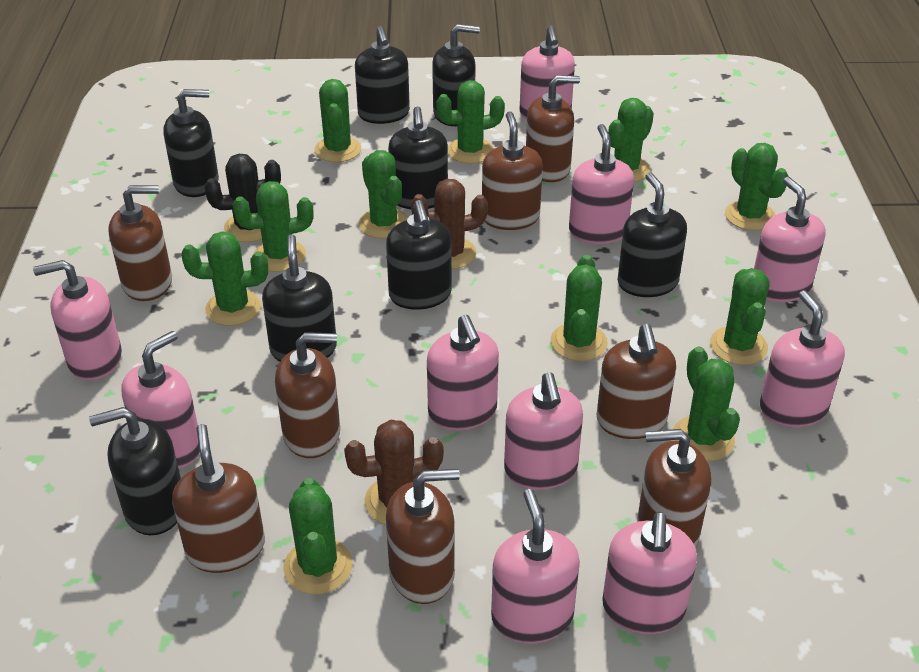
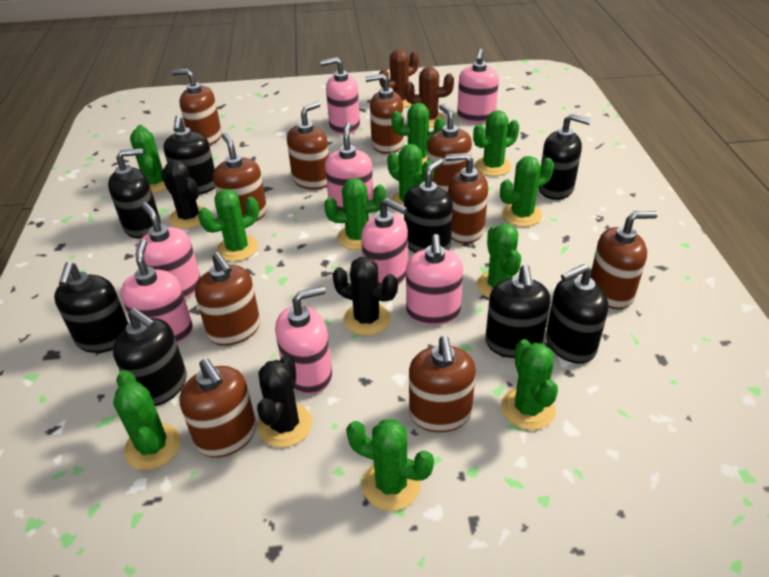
black cactus: [205,154,281,242] = 1 -> [161,160,205,229] [257,355,312,447] [332,257,398,336] = 3
brown soap dispenser: [108,185,172,301] [172,424,265,573] [275,332,340,458] [386,469,460,604] [482,111,543,230] [526,75,580,182] [597,324,676,439] [637,429,711,547] = 8 -> [172,69,222,145] [180,358,256,458] [195,252,260,346] [213,133,267,221] [287,102,329,190] [365,74,404,154] [409,336,476,432] [427,104,472,193] [446,153,488,244] [590,211,658,309] = 10
pink soap dispenser: [33,260,122,380] [121,331,200,468] [427,315,499,431] [491,489,580,644] [504,372,583,490] [520,26,575,119] [569,124,634,244] [602,512,697,634] [754,177,826,302] [760,290,845,427] = 10 -> [121,239,193,344] [136,202,201,299] [275,286,332,394] [320,57,360,135] [325,123,373,211] [361,198,408,286] [406,234,463,325] [457,49,499,123] = 8

